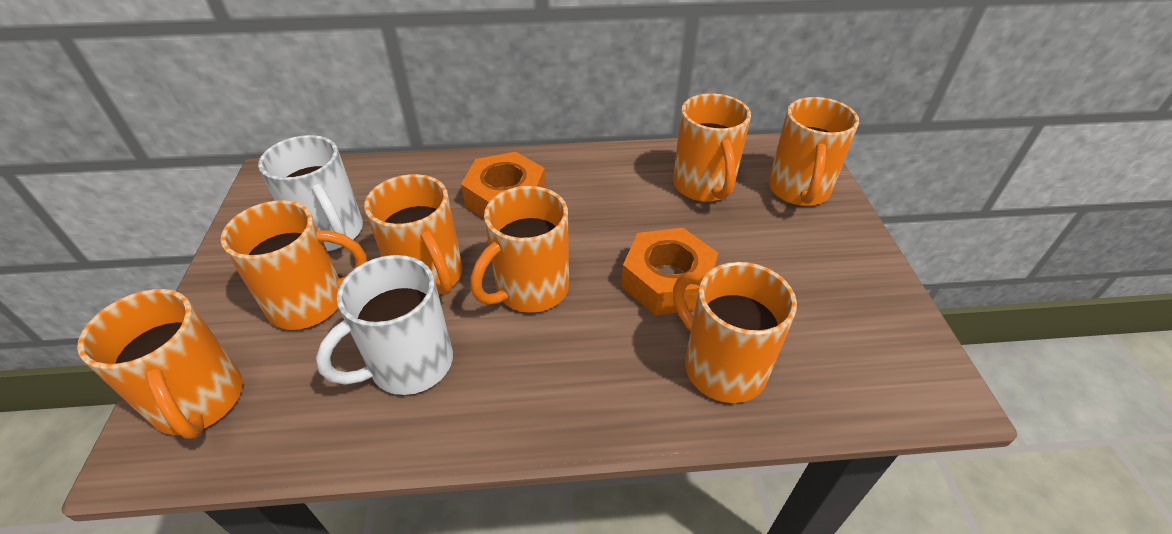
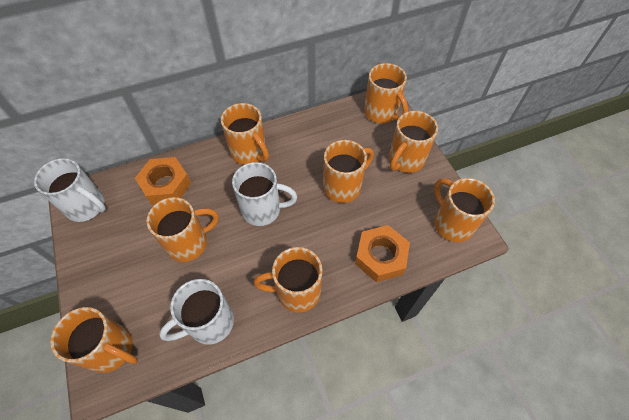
orange mug: [77,289,243,439] [221,200,367,330] [364,174,463,295] [470,186,569,313] [673,93,751,202] [673,262,797,403] [769,97,859,206] = 7 -> [50,307,138,373] [147,197,219,262] [221,103,269,165] [254,247,322,313] [323,140,374,203] [364,63,408,124] [389,111,438,173] [434,178,495,242] = 8
white mug: [258,135,363,251] [316,255,453,395] = 2 -> [34,158,106,222] [159,279,234,345] [232,162,297,226] = 3

